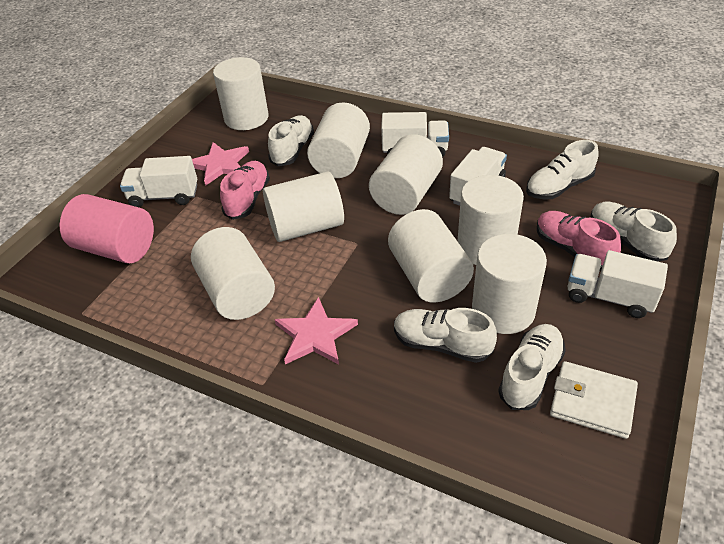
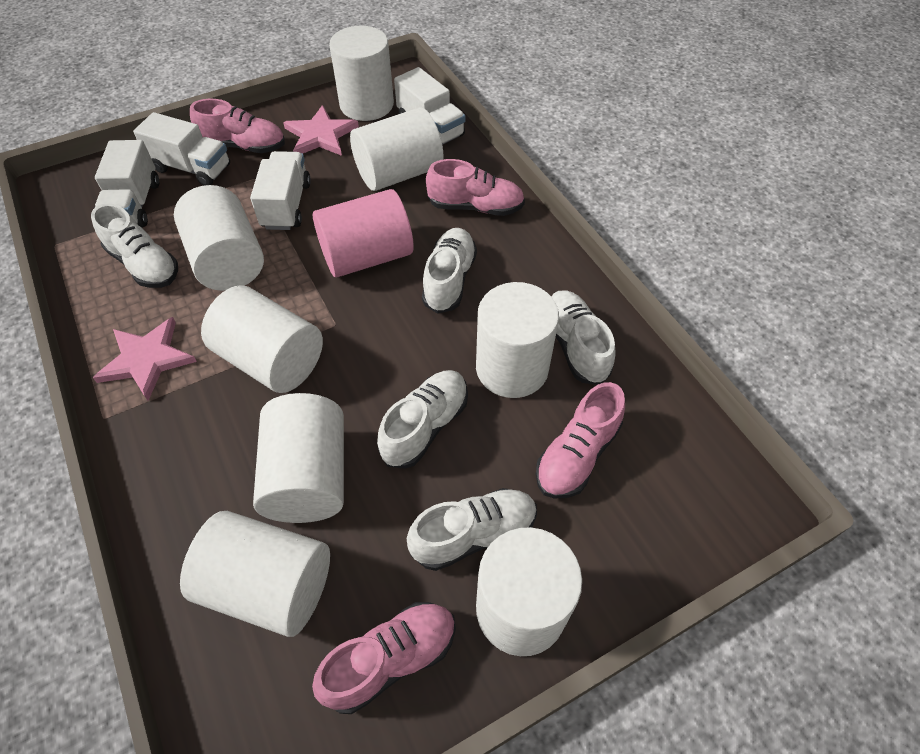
pink shoe: [220,161,270,220] [537,211,621,271] = 2 -> [190,99,285,153] [312,602,456,714] [426,159,525,216] [536,382,625,499] = 4
white wallet: [550,361,638,439] = 1 -> none = 0

